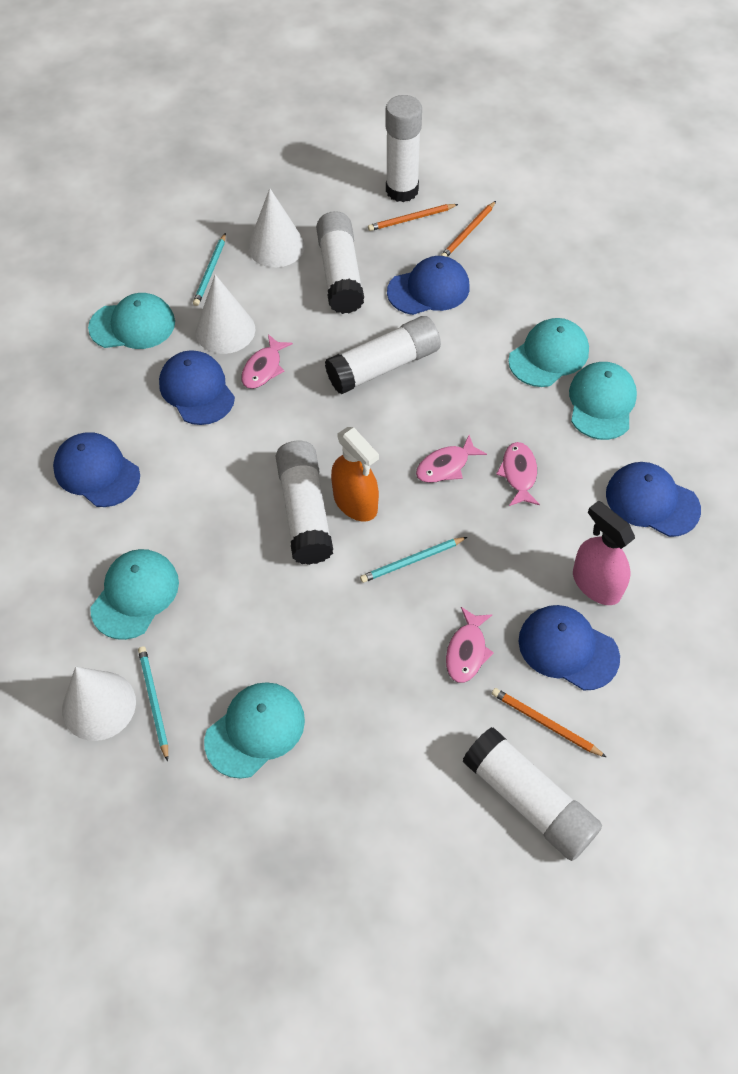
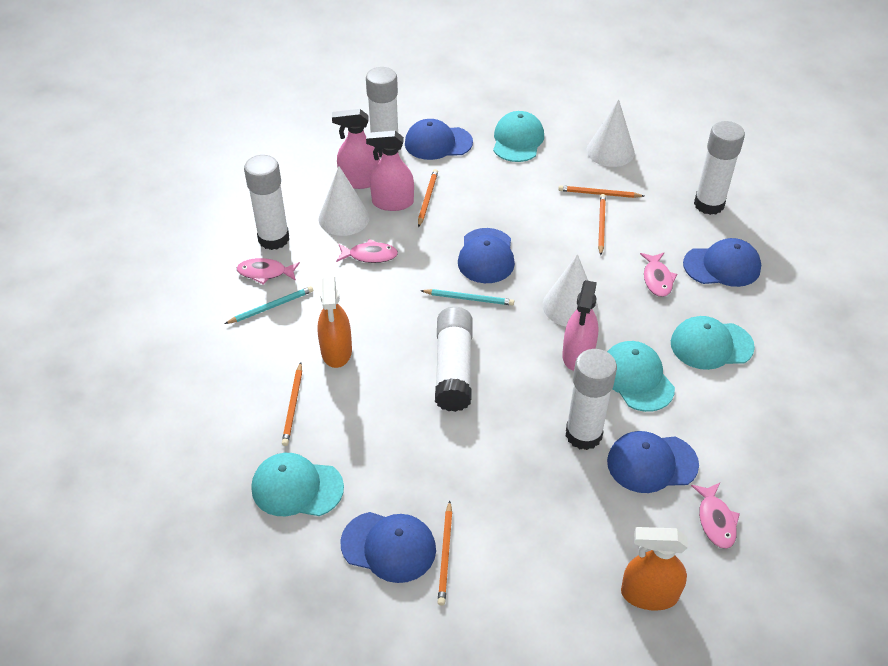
orange pencil: [368,204,458,231] [440,201,496,257] [492,688,606,757] = 3 -> [282,362,302,446] [418,169,438,227] [438,501,452,606] [558,185,644,198] [598,194,606,255] = 5
orange spray bottle: [331,427,379,522] = 1 -> [317,277,352,368] [621,527,688,611] = 2
pink spray bottle: [573,501,635,605] = 1 -> [332,109,380,189] [366,131,414,211] [562,280,599,371] = 3
turquoise cap: [88,293,175,349] [90,549,179,640] [204,682,305,779] [508,318,589,387] [569,362,637,440] = 5 -> [252,453,344,516] [493,111,544,162] [607,341,675,412] [671,316,755,370] = 4
turquoise pencil: [138,646,168,761] [193,233,226,306] [360,537,467,583] = 3 -> [225,286,313,324] [420,289,514,306] = 2

